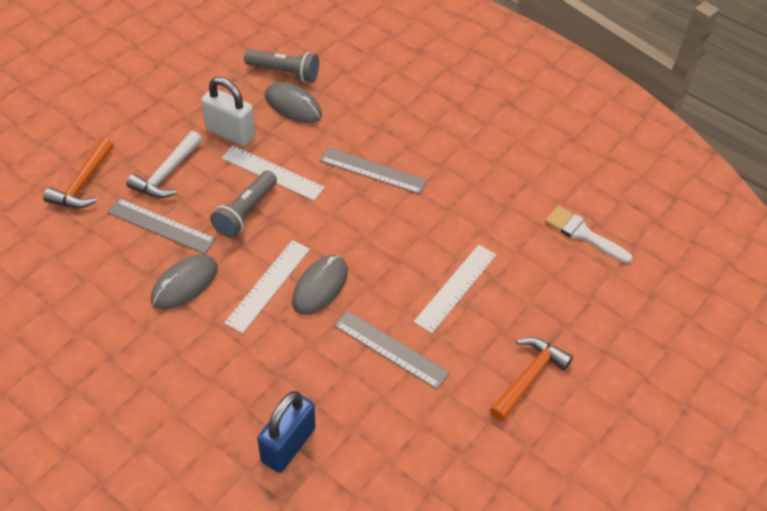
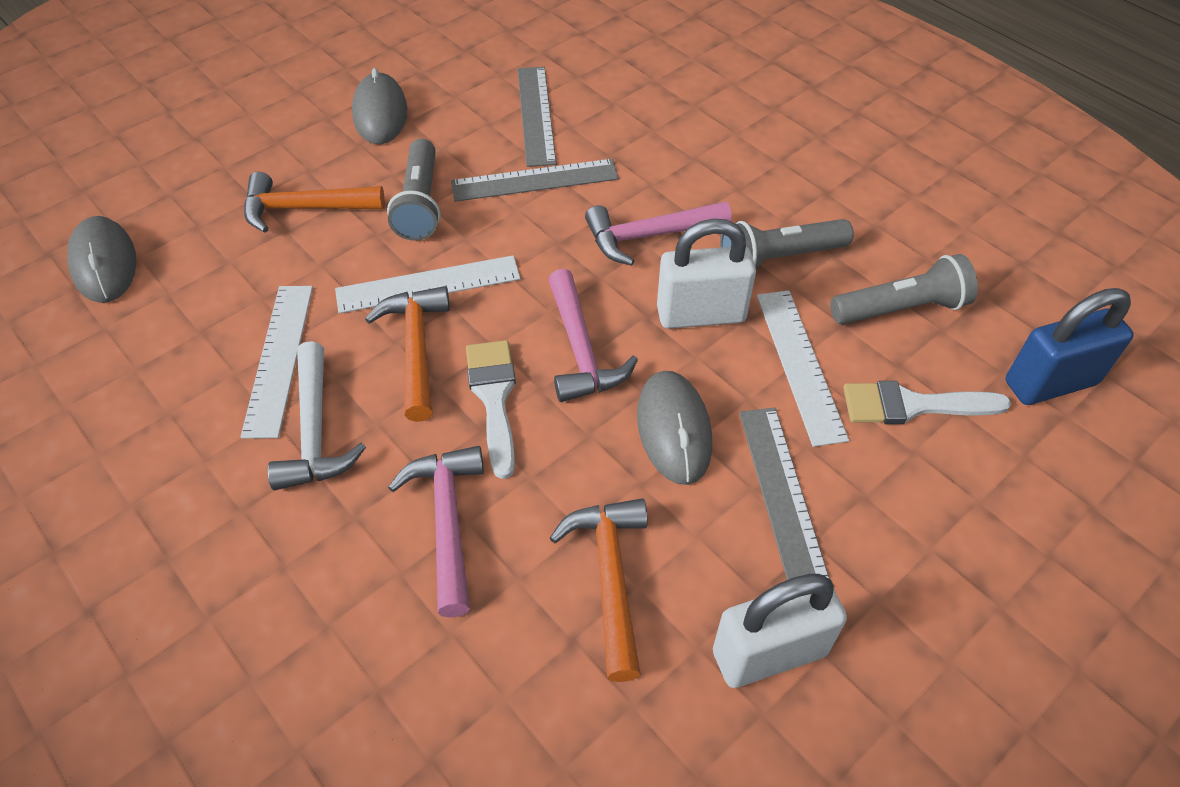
grey flashlight: [210,170,277,238] [244,49,319,83] = 2 -> [387,139,440,241] [720,219,854,268] [830,254,978,324] = 3
orange hammer: [43,137,114,208] [490,337,573,421] = 2 -> [244,172,385,233] [365,286,450,422] [550,498,647,682] = 3
pink hammer: none = 0 -> [388,446,484,618] [548,269,638,402] [585,202,732,266] = 3
white brush: [545,206,632,263] = 1 -> [466,340,516,479] [843,381,1011,424] = 2
white padlock: [201,77,255,146] = 1 -> [657,218,756,329] [713,574,847,688] = 2

